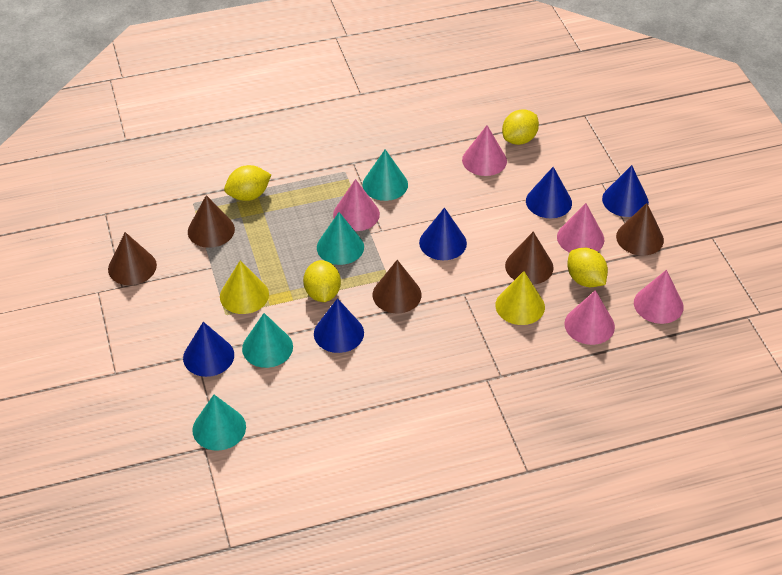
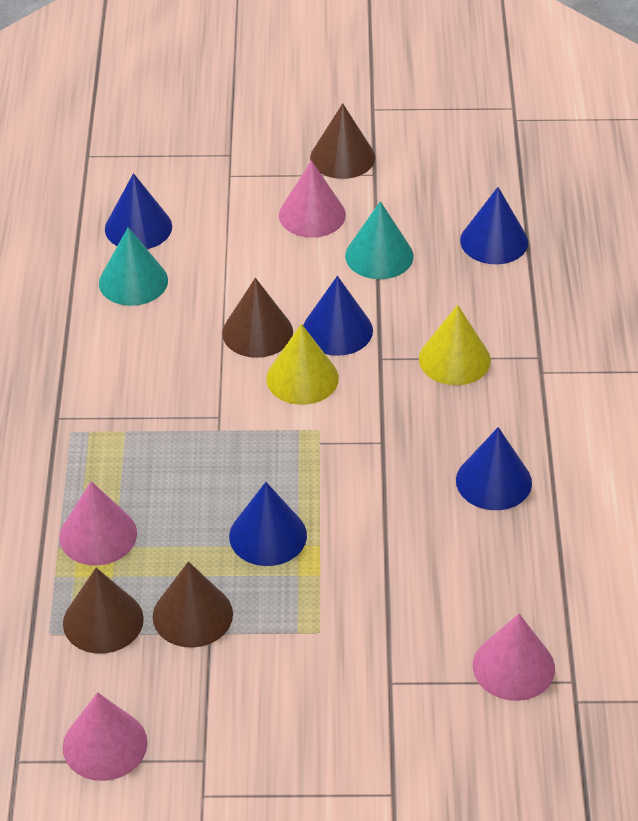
brown cone: [108,232,157,285] [188,195,235,248] [373,260,422,313] [505,232,554,285] [616,203,664,256] = 5 -> [63,568,144,654] [153,561,233,648] [222,278,293,358] [310,103,375,179] = 4
pink cone: [333,179,380,231] [462,125,507,176] [557,203,604,253] [564,290,615,345] [634,270,684,324] = 5 -> [59,481,137,566] [63,692,148,781] [279,161,346,238] [473,614,555,701] = 4
turquoise cone: [192,395,246,451] [242,313,293,368] [317,212,364,265] [363,149,408,201] = 4 -> [99,227,168,306] [345,201,414,279] = 2
yellow lemon: [224,165,271,201] [303,260,341,302] [502,109,539,145] [567,248,608,287] = 4 -> none = 0

